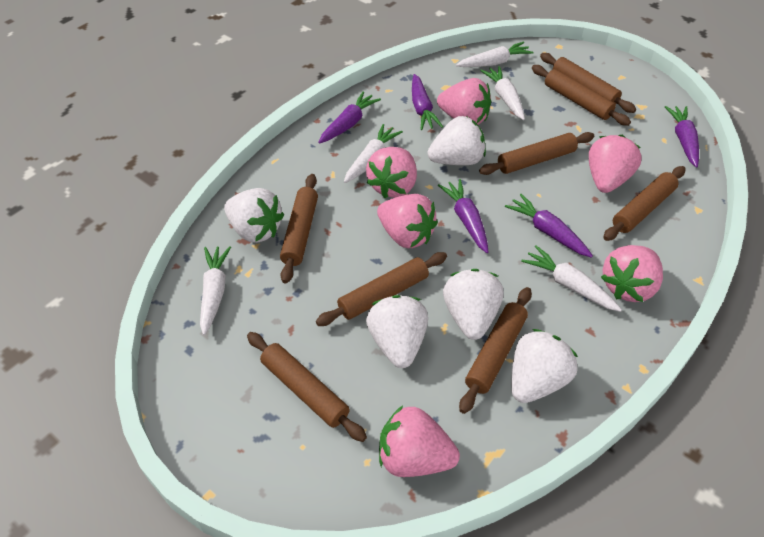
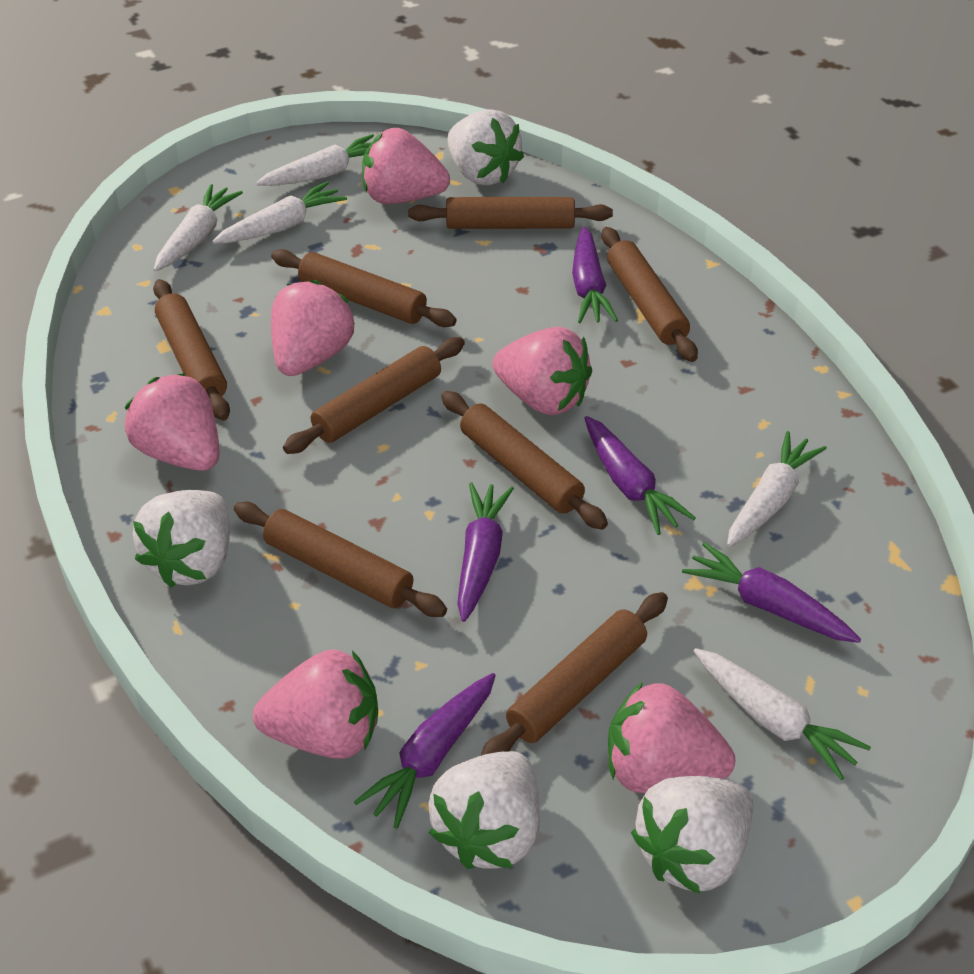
white strawberry: [224,188,284,243] [366,295,428,368] [428,116,486,165] [443,269,504,340] [511,329,578,403] = 5 -> [133,490,230,588] [428,751,540,869] [448,109,524,185] [631,776,753,894] = 4

